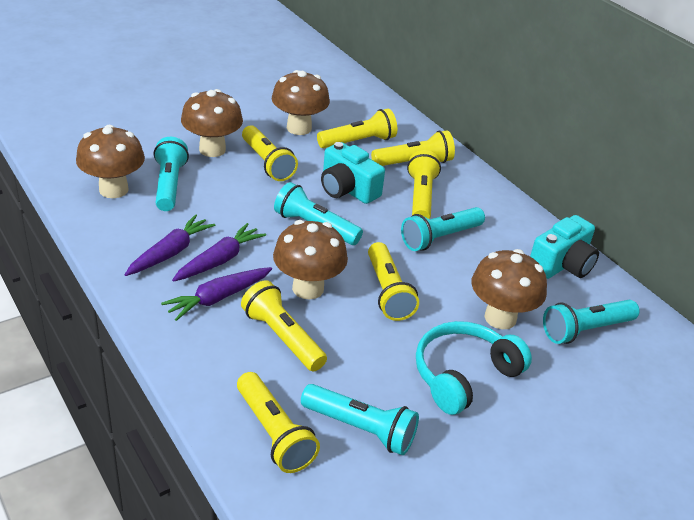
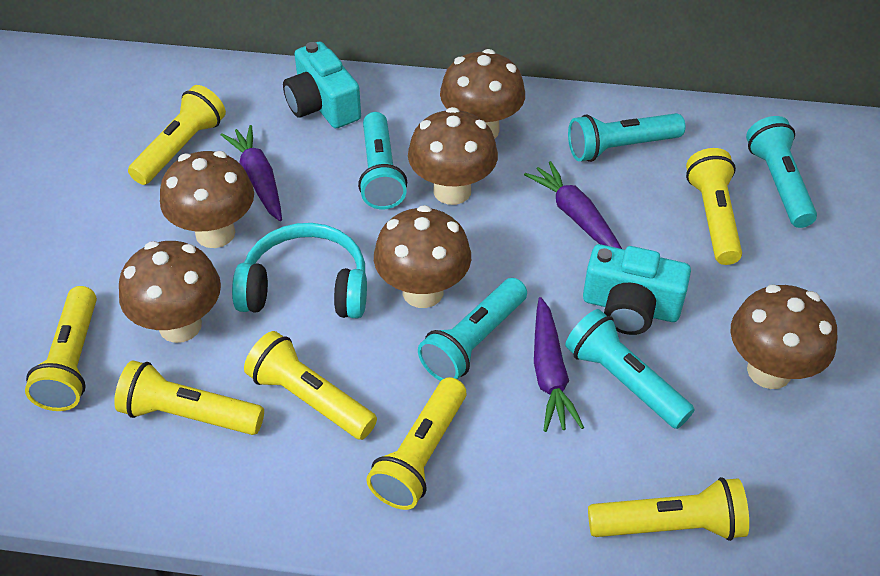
brown mushroom: [76,125,145,198] [181,89,243,157] [272,70,330,135] [273,220,348,299] [471,249,547,329] = 5 -> [119,241,221,343] [160,151,254,248] [374,205,471,308] [408,107,498,205] [440,49,525,139] [730,284,837,389] = 6

